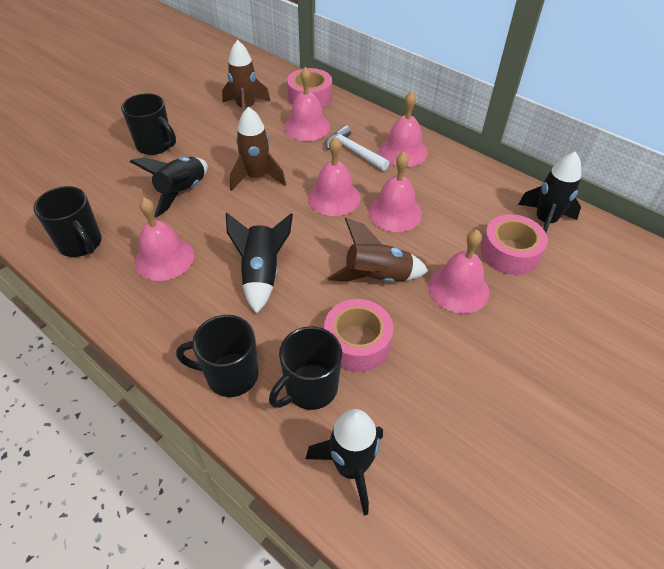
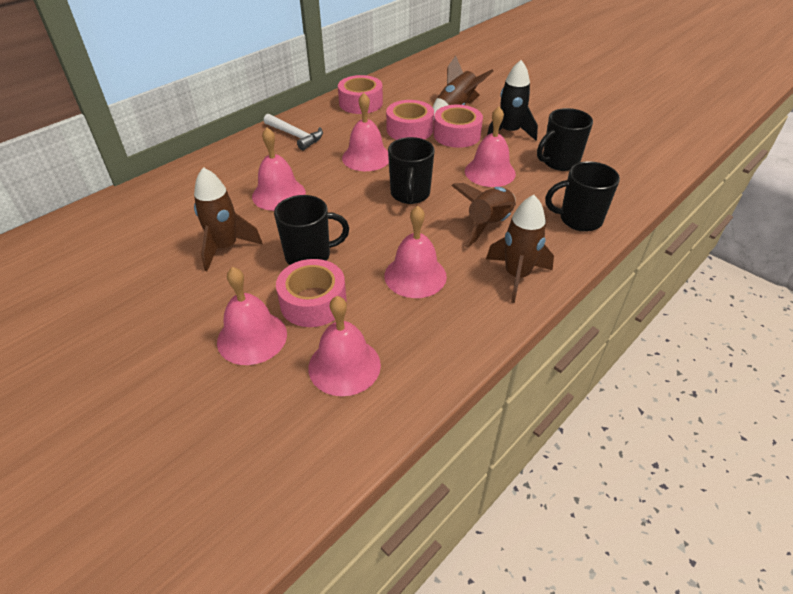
black rocket: [130,157,208,217] [226,213,293,314] [305,409,383,516] [518,151,581,233] = 4 -> [487,60,538,140] = 1
brown rocket: [222,40,270,112] [230,107,286,191] [328,218,428,283] = 3 -> [194,167,263,271] [433,56,493,115] [451,183,516,248] [486,195,554,303] = 4
pink tape: [287,68,332,108] [324,299,393,372] [481,214,548,275] = 3 -> [276,259,347,327] [338,75,383,114] [386,100,434,140] [433,105,483,148] = 4

